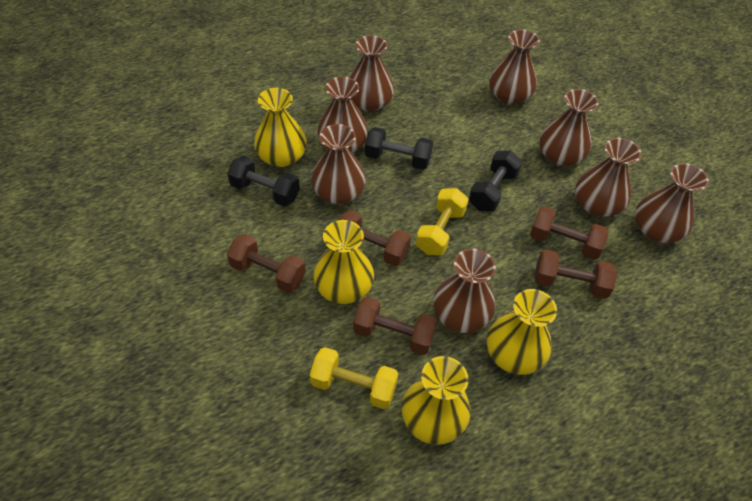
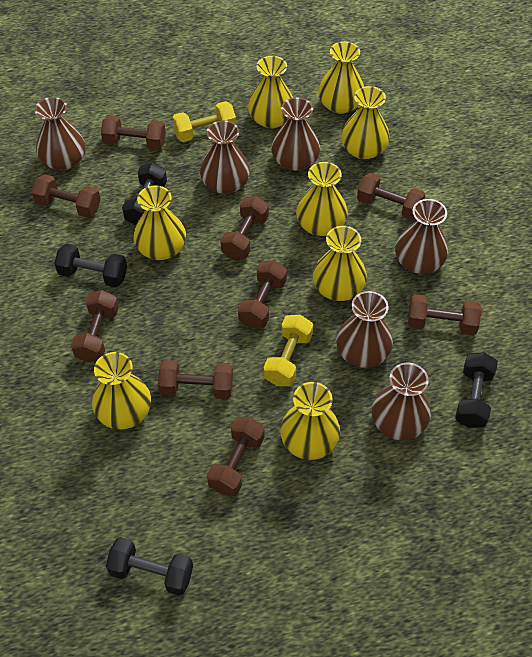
black dumbbell: [227,156,300,206] [365,127,433,170] [469,150,522,211] = 3 -> [54,243,127,287] [106,537,193,596] [122,162,167,225] [455,352,498,428] = 4
brown dumbbell: [227,234,306,293] [339,210,411,266] [353,297,437,355] [530,206,608,260] [535,249,617,299] = 5 -> [31,174,101,218] [71,290,119,363] [101,115,166,150] [158,360,233,399] [207,417,265,496] [220,196,269,259] [238,260,287,328] [357,173,425,220] [408,294,481,335] = 9
brown vase: [311,124,366,204] [317,76,368,153] [349,35,394,112] [434,248,496,333] [489,29,540,105] [539,89,599,166] [575,138,641,217] [635,163,709,243] = 8 -> [35,97,85,170] [200,120,250,194] [271,97,320,171] [336,291,393,368] [371,363,431,440] [395,199,449,274] = 6
yellow vase: [254,88,307,167] [313,220,374,304] [401,356,470,445] [487,289,557,375] = 4 -> [92,352,151,430] [133,185,186,260] [248,56,293,128] [280,382,340,460] [296,162,348,236] [313,226,367,301] [318,41,364,114] [341,86,390,159] = 8

